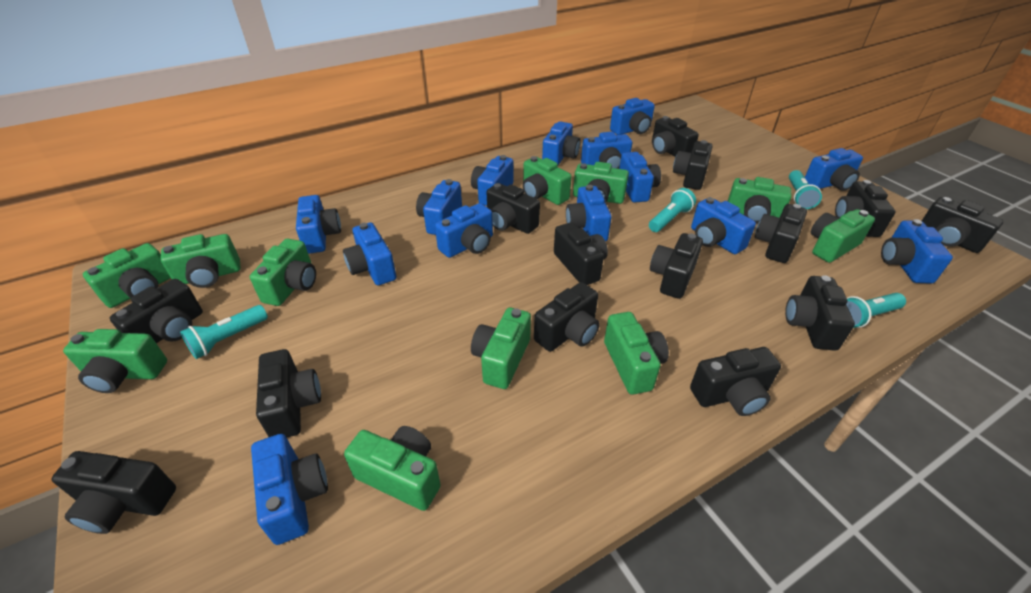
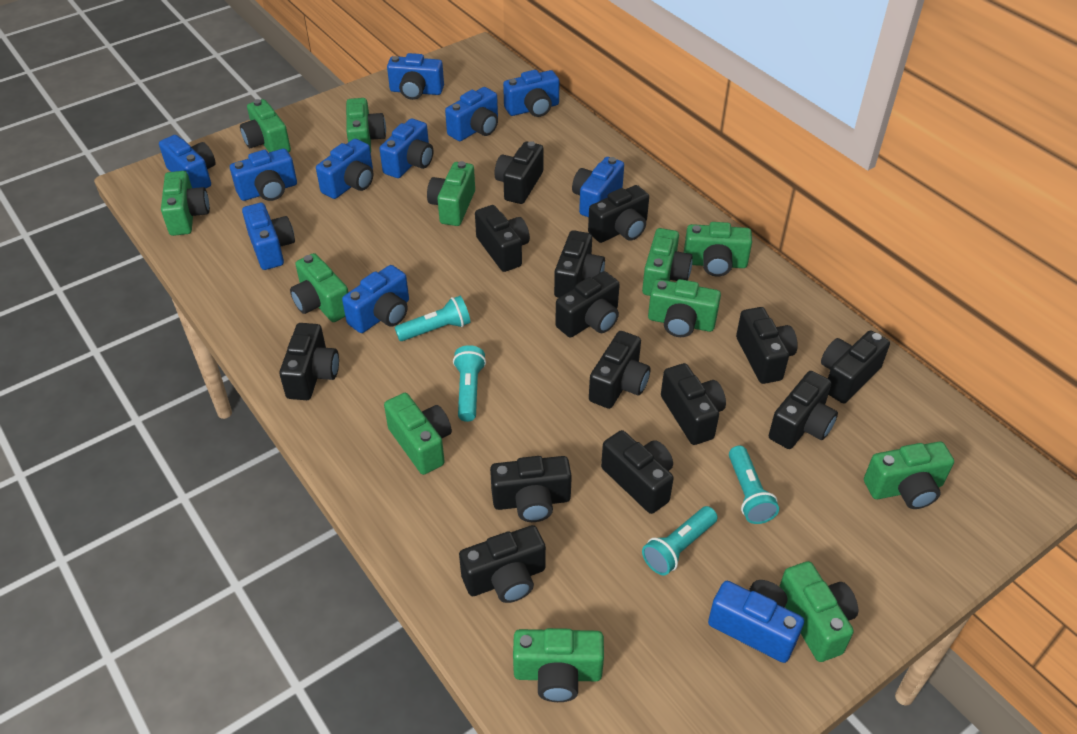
blue camera: [251,434,328,545] [296,195,341,254] [343,222,396,285] [416,179,462,235] [435,203,493,258] [471,155,513,206] [542,121,581,165] [566,185,611,241] [581,132,632,169] [610,98,655,135] [619,152,661,203] [691,197,756,254] [805,148,863,191] [881,219,953,284] = 14 -> [159,135,216,189] [230,148,297,201] [242,203,295,270] [316,139,373,199] [342,265,409,333] [380,118,433,178] [387,53,444,100] [445,87,498,141] [503,70,560,117] [572,157,624,217] [708,580,804,663] = 11
green camera: [63,329,167,393] [83,243,171,308] [160,234,241,288] [250,239,316,306] [344,426,441,511] [471,307,531,389] [523,156,572,205] [573,162,629,204] [604,312,669,395] [728,177,791,223] [811,209,875,263] = 11 -> [161,171,210,236] [240,99,291,153] [290,253,348,322] [346,98,386,152] [384,393,452,475] [427,161,475,226] [513,628,604,702] [642,228,693,296] [648,279,721,337] [684,222,752,277] [779,561,858,662] [864,442,954,509] = 12

